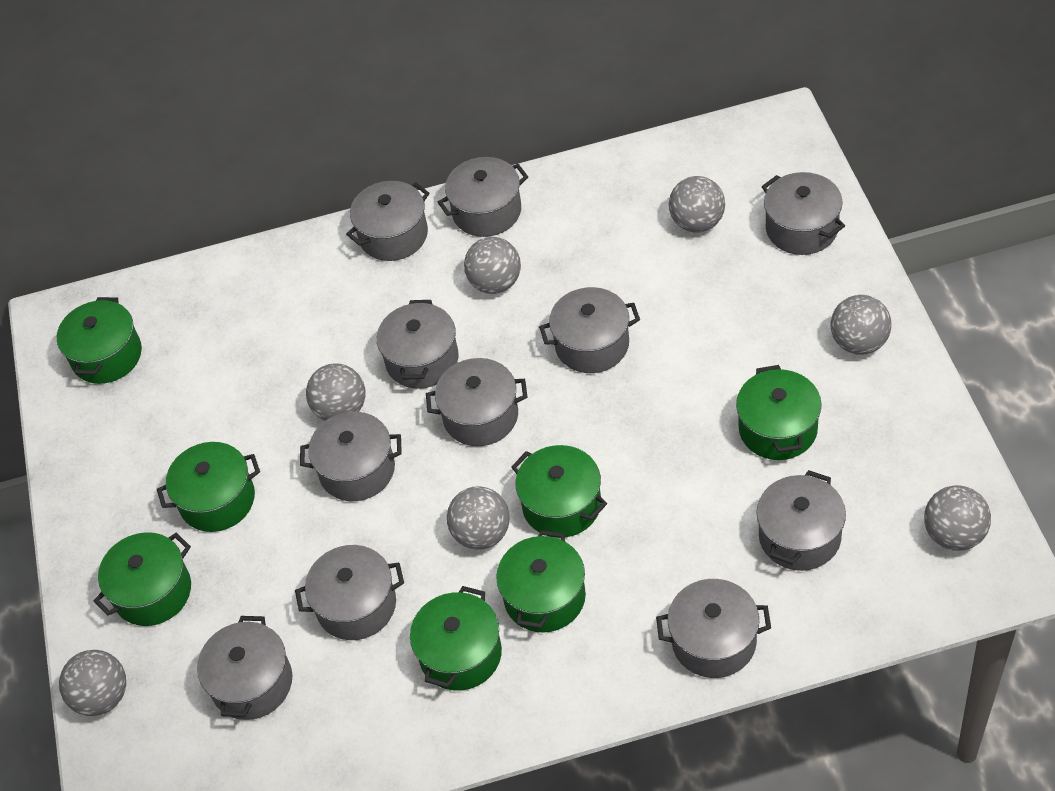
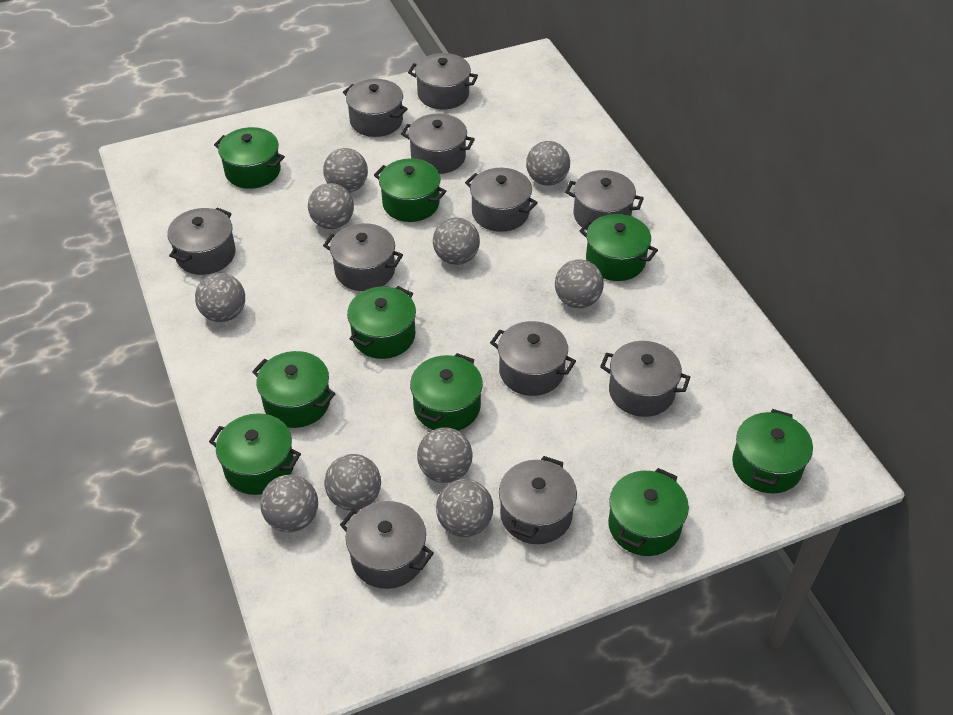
green pot: [57,297,142,384] [93,532,191,626] [157,442,260,532] [410,586,502,691] [496,530,586,633] [511,445,607,538] [736,365,822,460] = 7 -> [209,413,301,495] [214,127,285,189] [252,351,335,428] [347,286,416,359] [374,159,446,222] [410,353,483,431] [579,214,658,281] [608,468,689,556] [732,409,813,494] = 9
grey ball: [59,650,126,716] [306,363,366,421] [447,486,510,550] [464,237,521,294] [669,176,725,233] [831,295,892,355] [924,485,991,551] = 7 -> [195,273,245,322] [260,475,318,532] [308,183,354,229] [323,148,368,193] [324,454,381,511] [417,427,473,483] [433,217,480,265] [436,479,493,537] [526,141,570,185] [555,259,604,308] = 10

